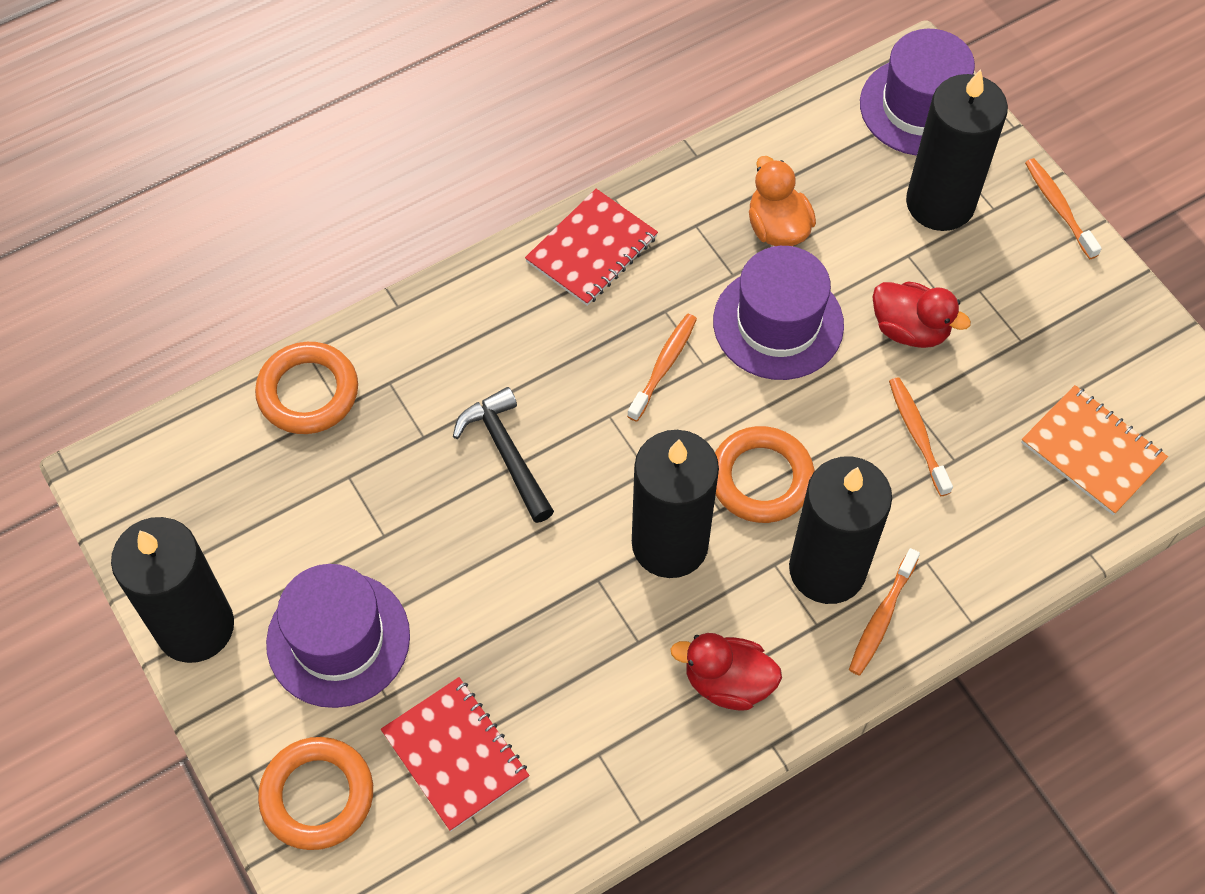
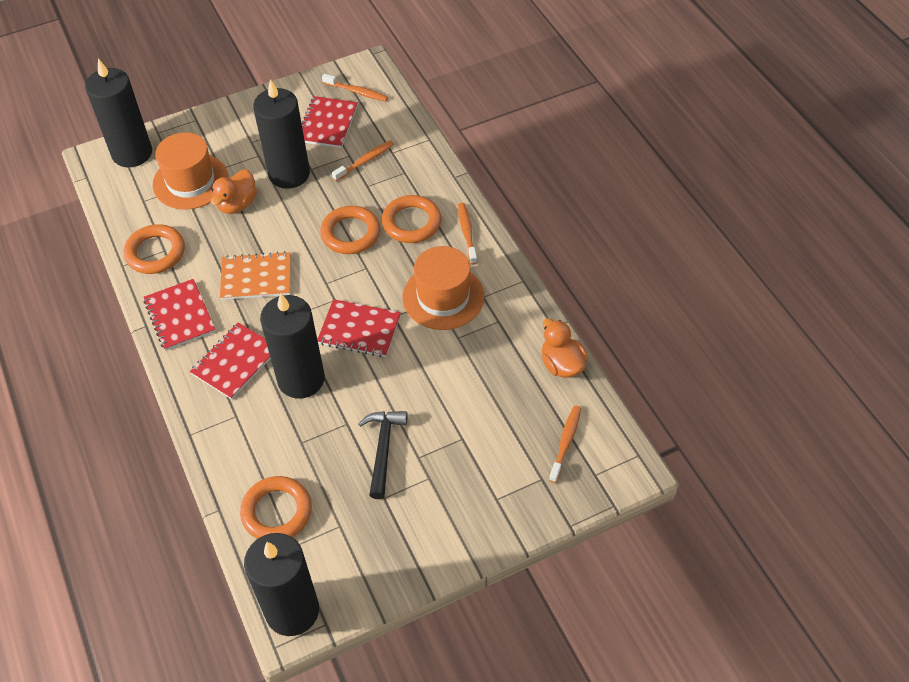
orange duck: [749,156,816,246] = 1 -> [211,169,257,214] [542,318,588,378] = 2
orange hat: none = 0 -> [153,132,228,210] [402,246,484,330] = 2
orange ring: [255,342,358,434] [258,737,373,850] [715,426,815,523] = 3 -> [124,224,185,274] [240,476,312,539] [320,206,381,254] [382,195,442,243] = 4
purple hat: [266,564,410,708] [713,246,844,380] [860,29,975,156] = 3 -> none = 0
red duck: [670,633,782,711] [872,281,971,348] = 2 -> none = 0
red notebook: [381,677,530,831] [525,189,658,306] = 2 -> [144,279,216,351] [190,322,271,400] [302,96,358,148] [317,299,401,357] = 4

